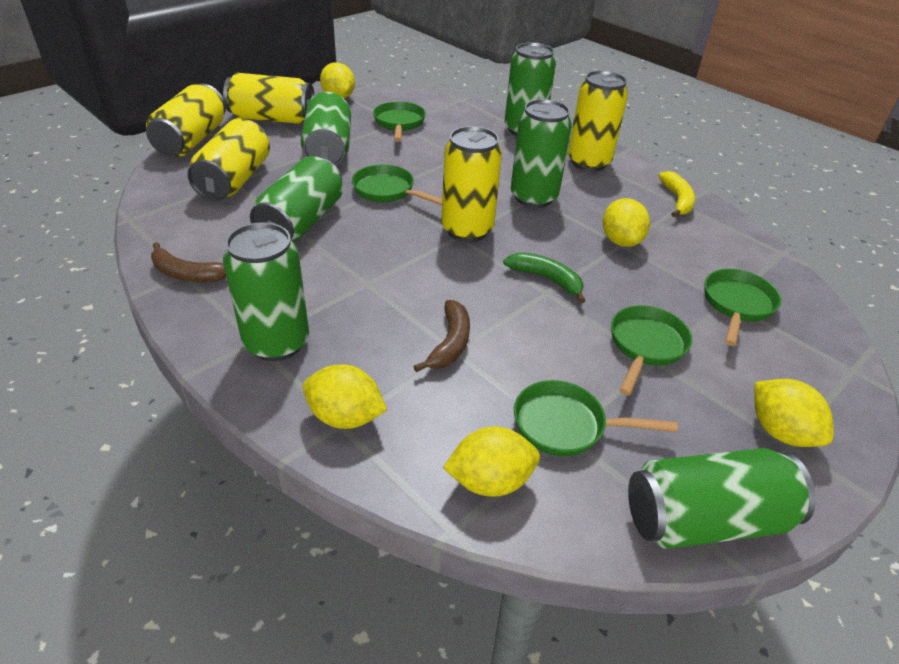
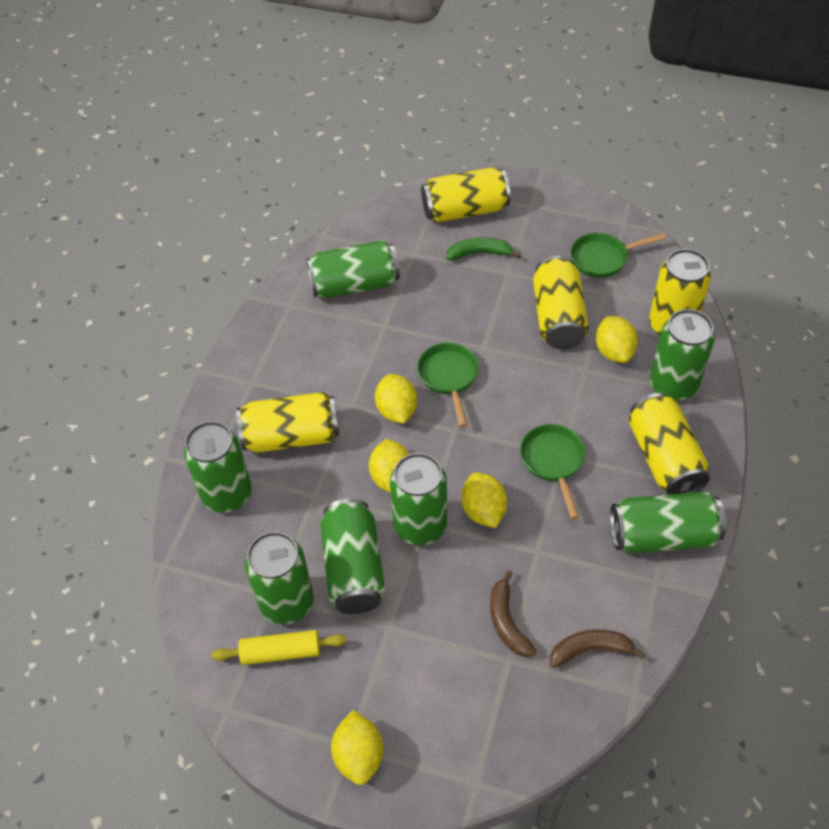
green can: [223,222,309,361] [250,156,343,242] [301,92,351,166] [504,42,556,136] [511,99,572,208] [628,448,816,549] = 6 -> [184,421,252,513] [245,532,314,624] [306,240,400,299] [320,499,386,614] [390,453,447,545] [610,492,726,553] [650,309,715,401] = 7
green pan: [352,164,442,205] [373,101,426,141] [514,380,678,456] [611,305,692,395] [704,269,781,346] = 5 -> [417,343,479,427] [520,424,585,519] [570,233,666,278] = 3
yellow banana: [659,171,695,217] = 1 -> none = 0
yellow rolling pin: none = 0 -> [212,630,347,665] = 1

